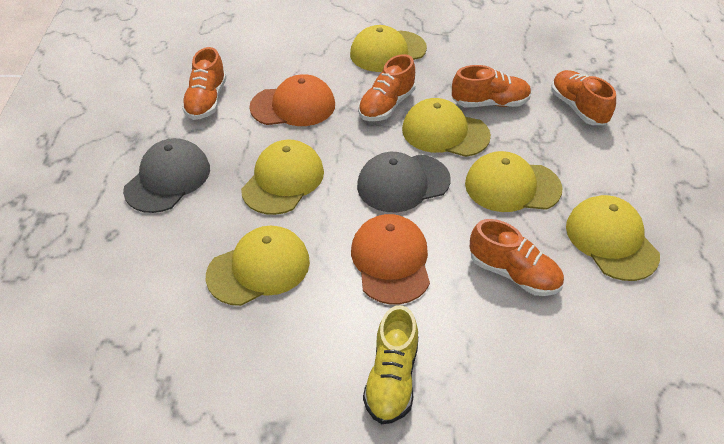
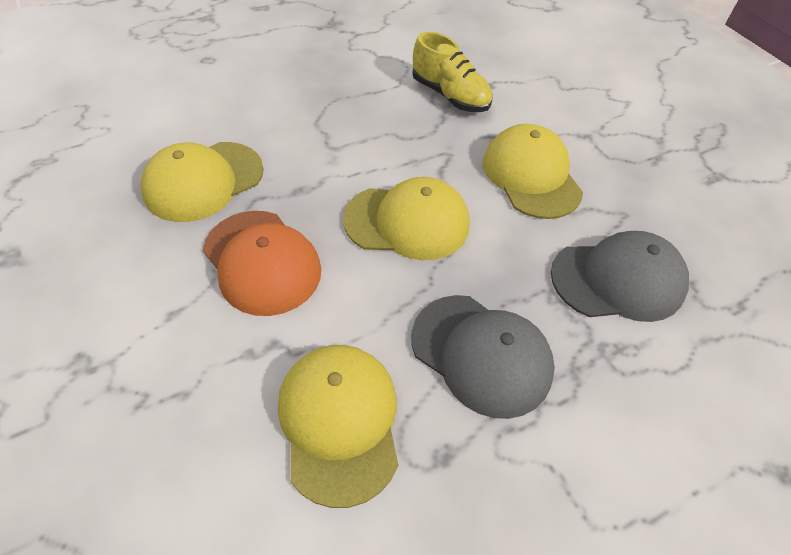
orange cap: [249,74,335,126] [351,214,430,304] = 2 -> [203,211,321,316] = 1
orange shoe: [182,47,227,120] [358,54,416,121] [452,65,531,107] [470,219,564,296] [551,70,616,125] = 5 -> none = 0
yellow cap: [206,226,310,306] [241,140,324,215] [350,25,427,72] [402,98,491,157] [465,151,562,212] [566,195,660,281] = 6 -> [141,142,264,222] [278,345,398,508] [343,177,470,260] [483,124,583,219] = 4

